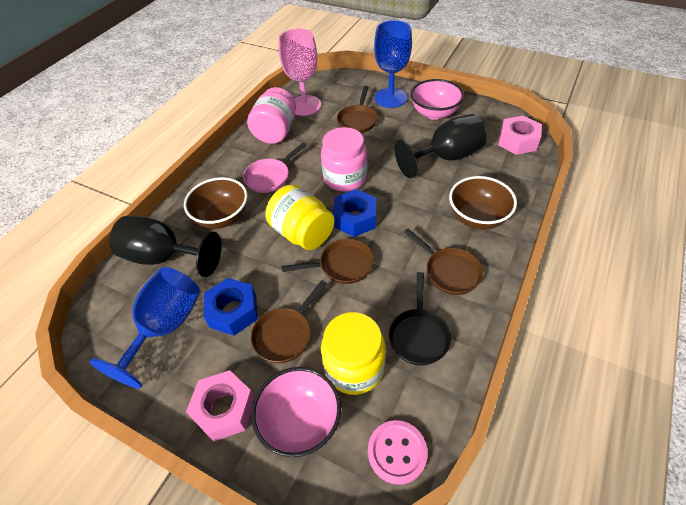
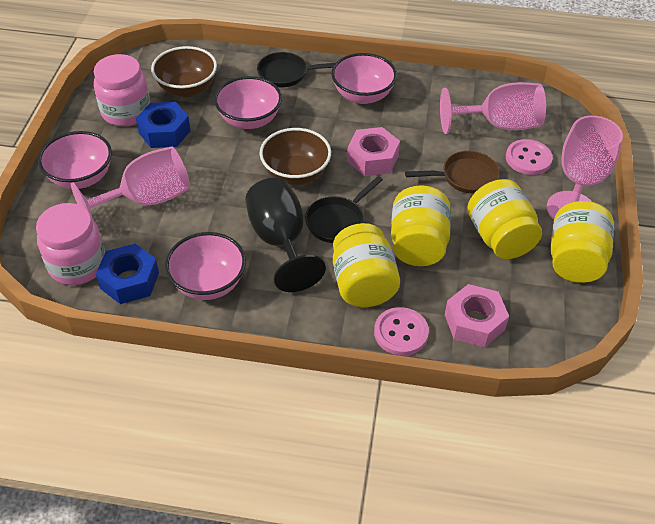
black goblet: [109,216,222,277] [394,114,486,178] = 2 -> [245,178,326,292] = 1
black pan: [389,272,451,365] = 1 -> [257,52,335,88] [305,176,383,243] = 2
blue goblet: [90,267,200,389] [374,20,412,108] = 2 -> none = 0
brown pan: [251,280,327,363] [281,239,374,284] [337,86,378,133] [404,229,483,295] = 4 -> [405,151,499,194] = 1
pink bowl: [251,367,341,457] [411,79,464,120] = 2 -> [38,131,112,189] [165,232,246,300] [214,76,282,129] [331,53,397,104] = 4
pink button: [368,420,428,485] = 1 -> [374,307,429,356] [506,139,553,175] = 2
pink goblet: [279,28,321,116] = 1 -> [71,147,190,218] [440,82,546,134] [547,116,623,220] = 3
pink pan: [243,143,307,193] = 1 -> none = 0
yellow jar: [265,184,335,250] [321,312,386,395] = 2 -> [333,223,400,307] [391,185,451,266] [467,179,542,259] [550,201,614,283] = 4

